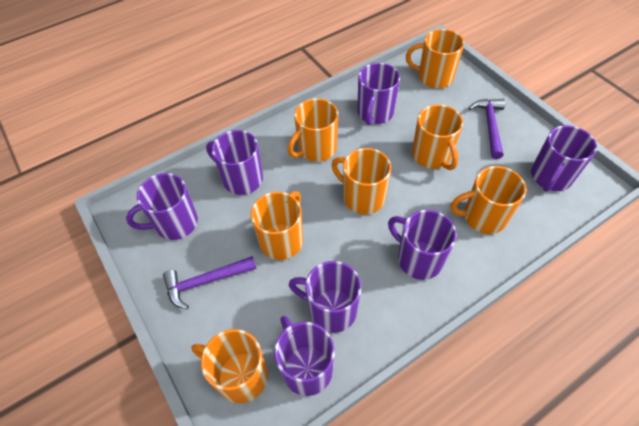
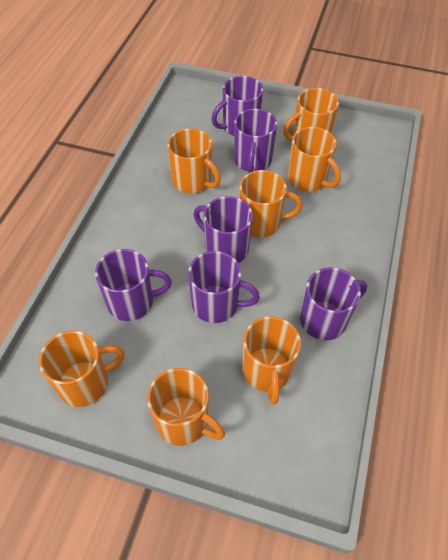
purple hammer: [163,256,257,309] [469,99,505,159] = 2 -> none = 0
purple mug: [126,173,198,240] [206,130,263,195] [274,316,335,396] [289,261,361,333] [357,63,400,125] [388,210,456,280] [531,125,597,192] = 7 -> [95,249,172,321] [188,251,260,323] [193,196,253,263] [211,76,263,136] [234,109,277,173] [300,267,367,340] = 6

